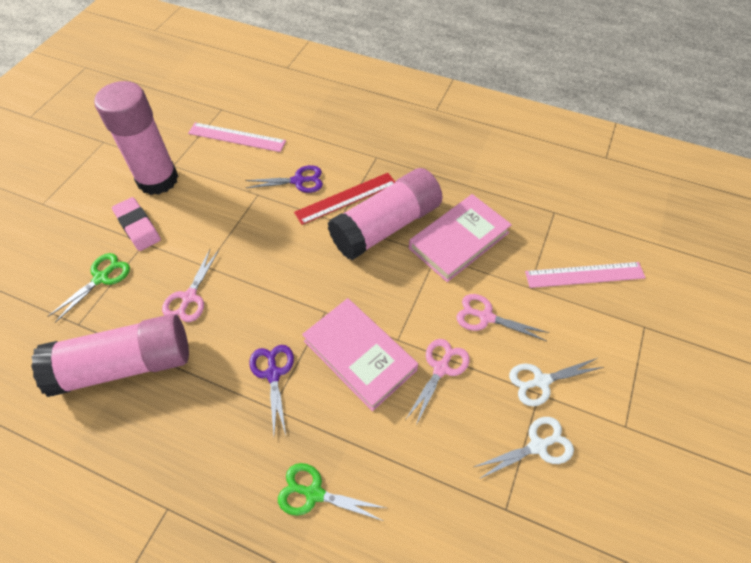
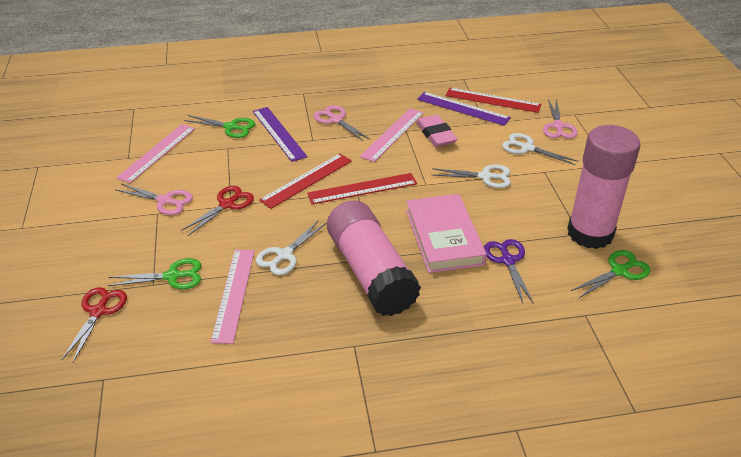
green scissors: [47,253,130,323] [278,463,386,521] = 2 -> [107,258,201,289] [184,115,255,138] [571,250,651,298] = 3
pink book: [302,298,418,411] [409,194,512,282] = 2 -> [406,194,487,273] = 1
pink glue stick: [31,314,189,397] [94,81,178,195] [328,168,443,260] = 3 -> [327,200,421,316] [567,125,640,249] = 2
pink ruler: [188,122,286,152] [525,262,646,288] = 2 -> [116,124,195,183] [211,250,255,344] [360,108,424,162] = 3
purple ruler: none = 0 -> [253,107,307,162] [417,92,511,126] = 2
purple scissors: [245,165,323,193] [249,345,294,435] = 2 -> [484,239,534,304] = 1
red ruler: [294,173,395,225] = 1 -> [259,154,352,209] [307,173,417,204] [446,88,541,113] = 3
red scissors: none = 0 -> [61,287,127,363] [181,186,254,236] = 2
white scissors: [474,417,574,479] [509,358,604,406] = 2 -> [256,220,327,275] [431,164,511,188] [502,133,577,165] = 3

